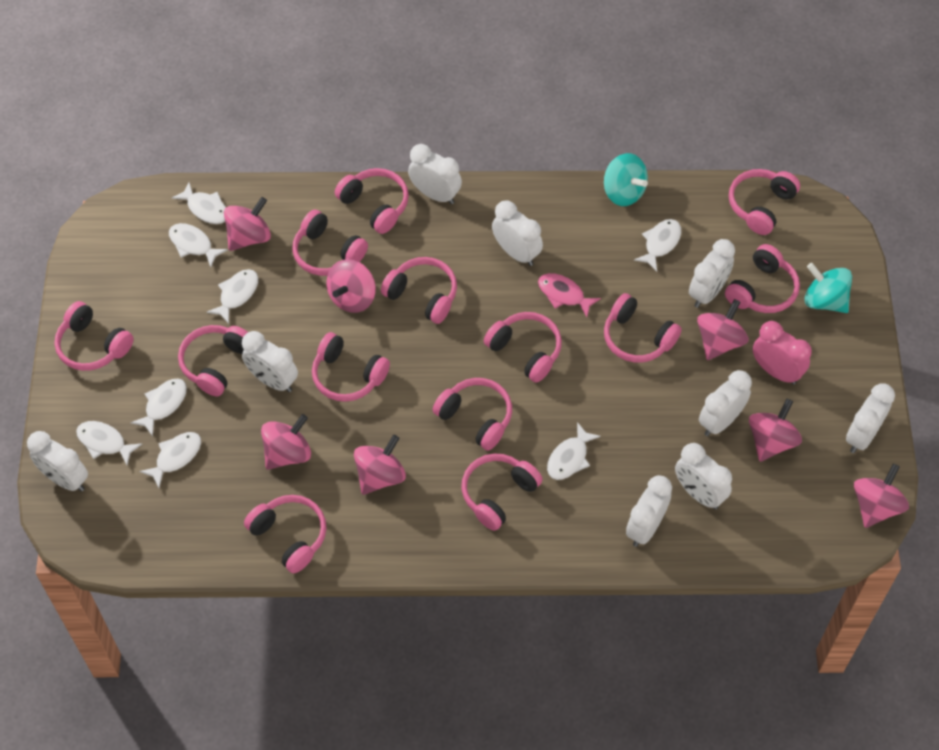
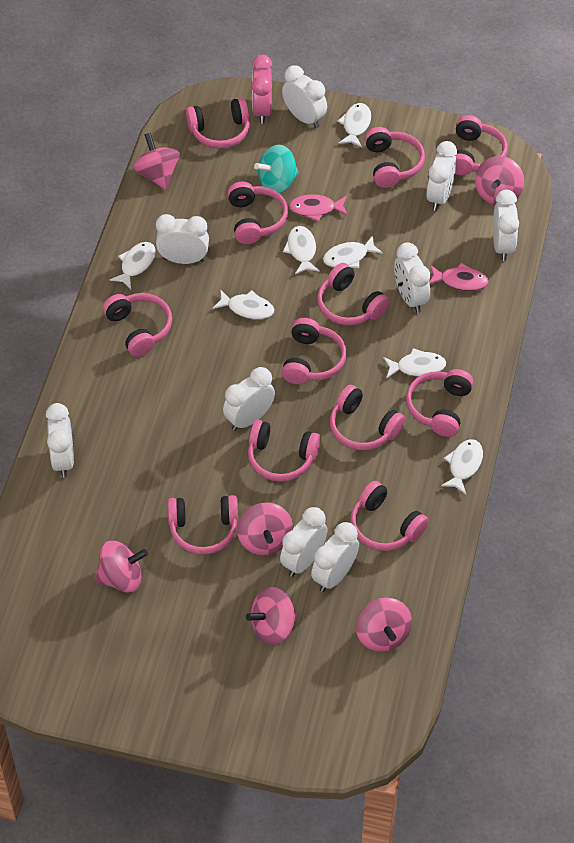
pink fish: [538,273,601,317] = 1 -> [289,194,348,222] [429,263,489,291] = 2
pink headphones: [54,301,133,371] [178,325,248,396] [244,495,327,574] [292,210,368,276] [312,332,390,402] [335,168,409,234] [381,257,457,324] [433,378,512,451] [461,454,543,531] [484,312,562,383] [604,293,682,363] [725,244,800,313] [729,169,800,235] = 13 -> [103,293,172,357] [168,495,238,555] [186,98,250,149] [228,182,288,244] [248,420,320,482] [282,318,347,384] [317,263,390,325] [330,385,405,450] [351,481,429,551] [365,127,425,188] [406,369,474,437] [455,115,508,175] = 12
pink spinning top: [224,197,271,251] [261,414,311,470] [327,259,376,313] [354,435,406,495] [697,299,748,360] [749,399,802,462] [854,464,909,528] = 7 -> [94,541,148,592] [133,133,180,190] [237,502,293,555] [246,587,298,645] [356,598,412,652] [475,156,524,205] = 6
turquoise spinning top: [604,153,648,206] [804,263,852,313] = 2 -> [254,145,299,193] = 1
white fish: [76,421,142,465] [130,378,187,436] [139,432,201,488] [169,223,228,267] [172,182,226,224] [207,269,258,324] [547,422,601,480] [634,219,681,272] = 8 -> [110,242,156,289] [212,289,274,320] [283,226,320,274] [323,235,383,268] [337,103,371,148] [383,348,446,379] [441,439,483,495] = 7

